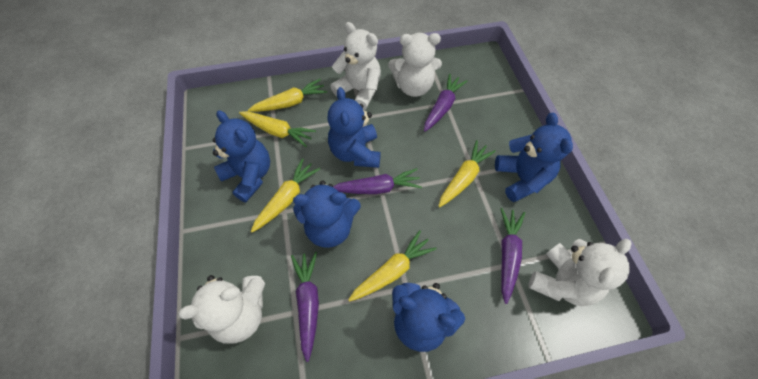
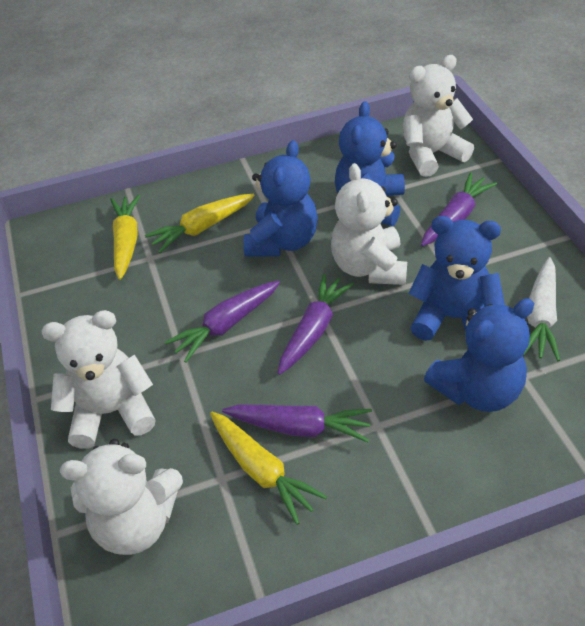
blue teddy bear: [213,110,270,202] [293,181,361,248] [327,87,381,168] [392,283,465,352] [495,113,573,202] = 5 -> [243,140,318,257] [335,101,405,226] [408,216,505,341] [424,298,534,412] = 4
white carrot: none = 0 -> [523,257,560,361] = 1
yellow carrot: [239,111,316,147] [248,79,327,112] [251,158,320,233] [348,230,437,302] [438,140,496,207] = 5 -> [110,195,140,280] [145,194,255,253] [210,412,327,525] = 3

